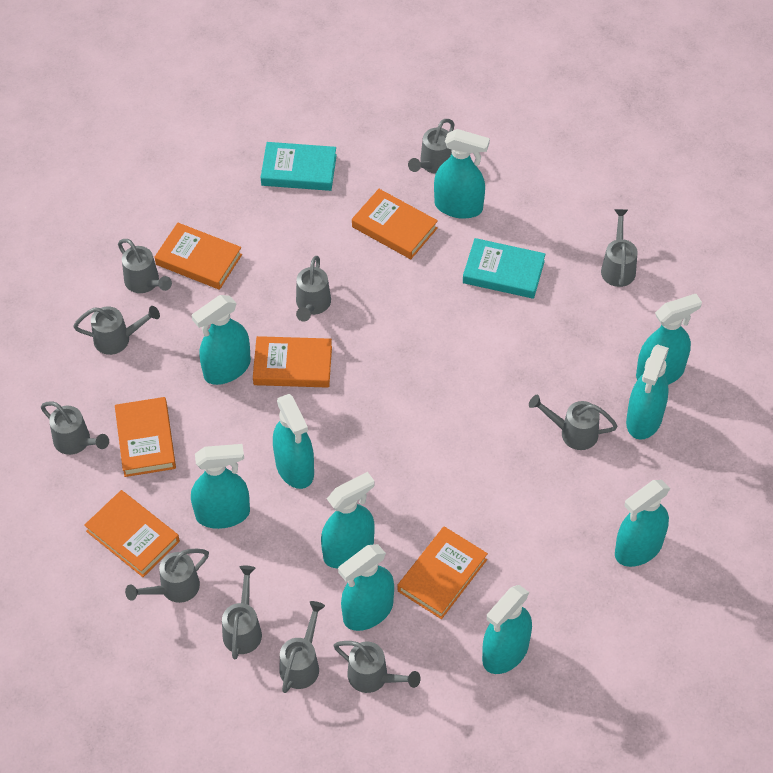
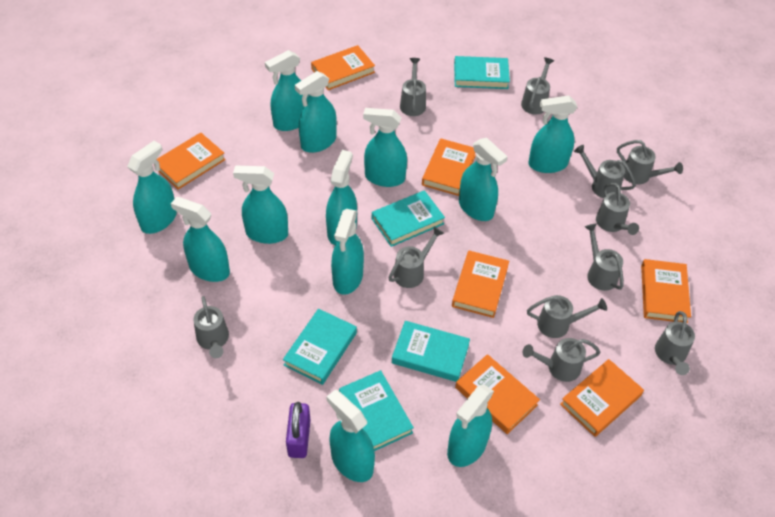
orange book: [84,490,180,577] [115,397,176,477] [155,223,242,290] [253,336,332,388] [352,189,438,259] [398,526,488,619] = 6 -> [157,133,226,190] [311,45,375,90] [422,138,476,196] [452,251,509,318] [455,354,540,434] [560,359,644,437] [641,259,691,323] = 7
purple padlock: none = 0 -> [286,402,310,458] = 1
turquoise book: [260,142,337,191] [463,238,545,299] = 2 -> [283,309,357,385] [339,370,414,451] [372,190,445,247] [392,321,470,382] [454,56,510,89] = 5
turquoise spray bottle: [191,295,251,385] [191,444,250,529] [273,394,314,489] [321,472,375,568] [338,544,394,631] [434,129,490,219] [482,585,532,674] [615,480,670,567] [626,344,669,440] [636,294,702,385] = 10 -> [127,141,177,234] [171,197,230,282] [233,166,288,244] [265,50,309,131] [295,71,337,153] [326,150,357,245] [326,389,375,482] [331,209,364,295] [363,108,407,187] [447,385,494,467] [459,138,508,221] [529,96,577,173] = 12

